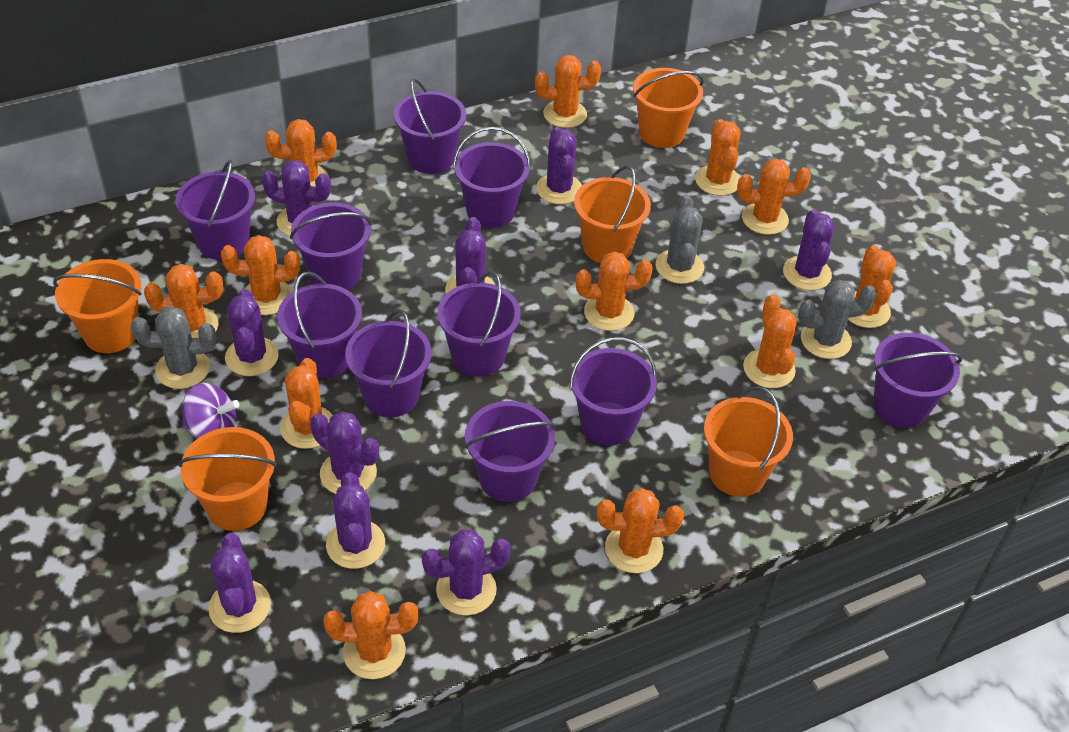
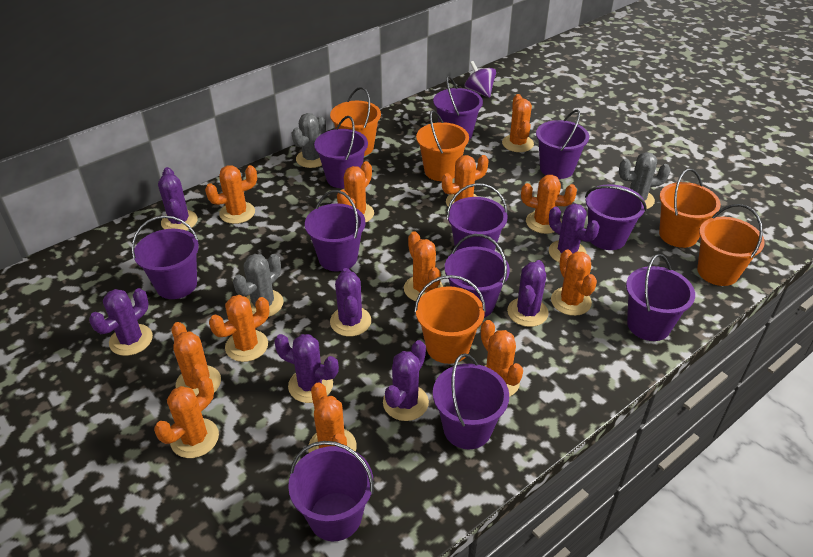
purple bucket: [175,159,255,260] [277,271,362,378] [290,202,372,290] [345,309,431,417] [394,79,466,174] [437,271,521,377] [453,127,531,228] [465,401,556,502] [569,337,657,446] [873,333,962,428] = 10 -> [132,215,199,299] [288,441,374,541] [305,190,365,272] [314,116,368,188] [433,76,483,140] [433,354,509,449] [445,234,510,318] [447,183,508,251] [536,110,589,179] [585,184,647,250] [626,254,695,341] = 11
purple cactus: [208,533,271,633] [225,289,279,376] [262,160,331,236] [310,412,379,494] [326,472,385,569] [422,529,511,616] [445,217,494,294] [536,127,582,204] [783,209,835,290] = 9 -> [89,288,153,356] [158,167,198,231] [274,334,339,403] [330,268,371,336] [383,340,429,421] [507,260,549,327] [549,204,599,263] = 7

